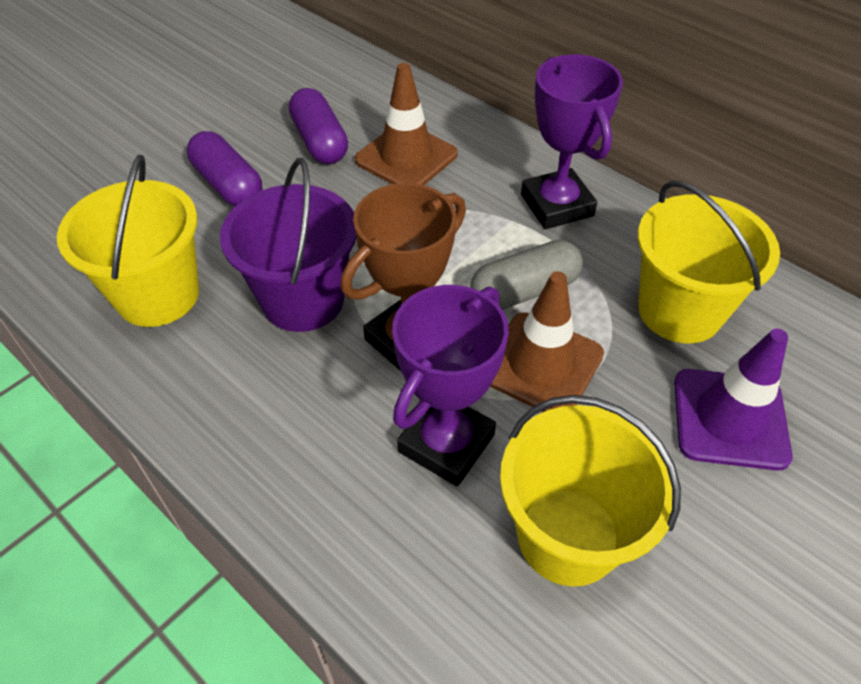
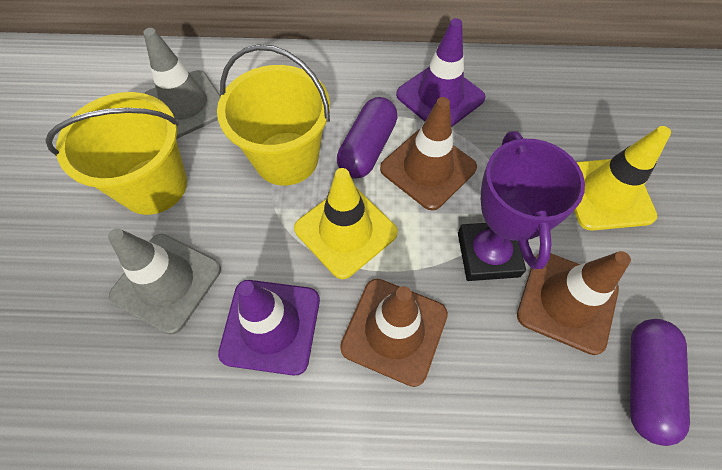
brown traffic cone: [355,63,458,185] [490,271,604,412] = 2 -> [340,279,448,387] [380,97,477,211] [517,251,631,355] = 3
brown trophy: [341,183,466,371] = 1 -> none = 0
grey capsule: [470,240,583,310] = 1 -> none = 0
grey traffic cone: none = 0 -> [108,228,221,335] [143,28,220,139] = 2
purple bucket: [220,158,356,332] = 1 -> none = 0
purple traffic cone: [674,329,793,471] = 1 -> [218,280,320,376] [396,18,486,127] = 2
purple trophy: [392,285,509,486] [521,54,623,229] = 2 -> [458,131,585,281] = 1
yellow bucket: [57,155,199,327] [500,395,681,587] [638,180,780,343] = 3 -> [45,92,187,215] [217,44,330,186] = 2
yellow traffic cone: none = 0 -> [294,168,398,279] [574,126,671,231] = 2

